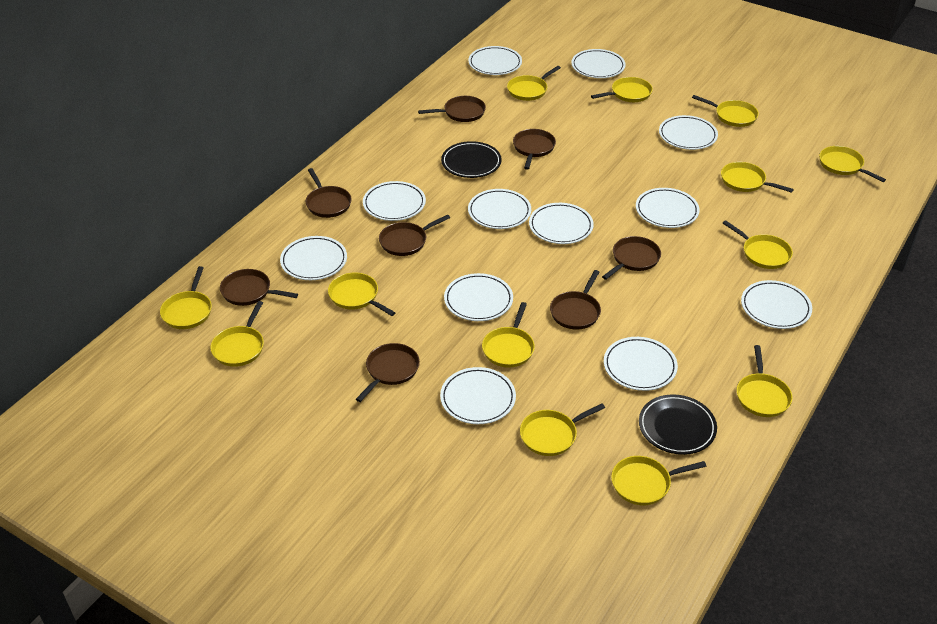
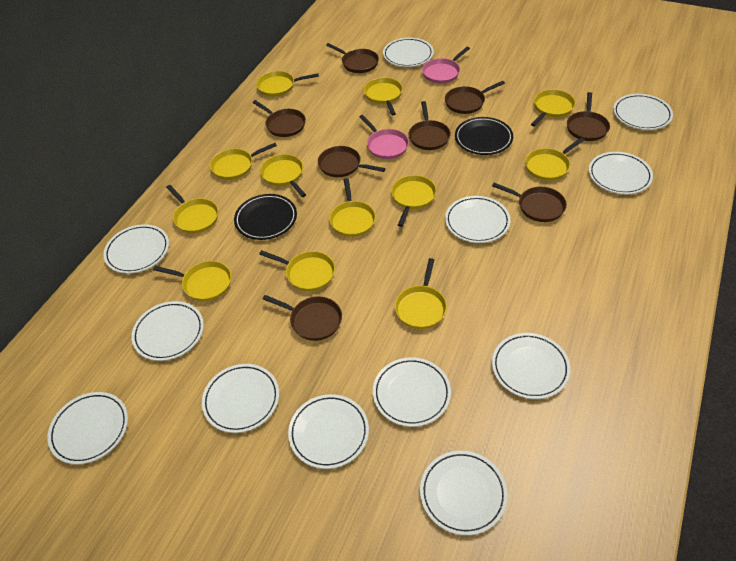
pink pan: none = 0 -> [360,115,409,159] [422,47,470,84] = 2
yellow pan: [160,266,212,329] [210,301,264,367] [328,272,395,316] [482,302,535,368] [507,66,561,101] [520,403,605,456] [591,77,653,102] [611,456,707,505] [692,95,759,127] [721,162,794,193] [723,220,793,269] [737,345,793,417] [819,146,886,182] = 13 -> [153,261,231,301] [166,185,218,233] [210,143,277,180] [256,71,319,97] [259,250,335,291] [260,154,306,197] [329,178,376,237] [364,77,403,115] [391,175,436,227] [395,258,447,329] [525,137,584,181] [531,89,576,126] = 12

